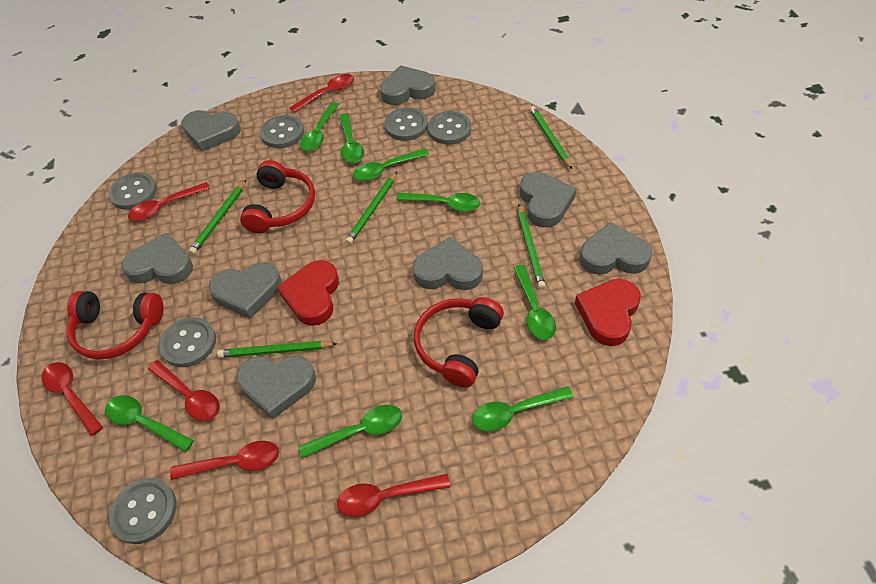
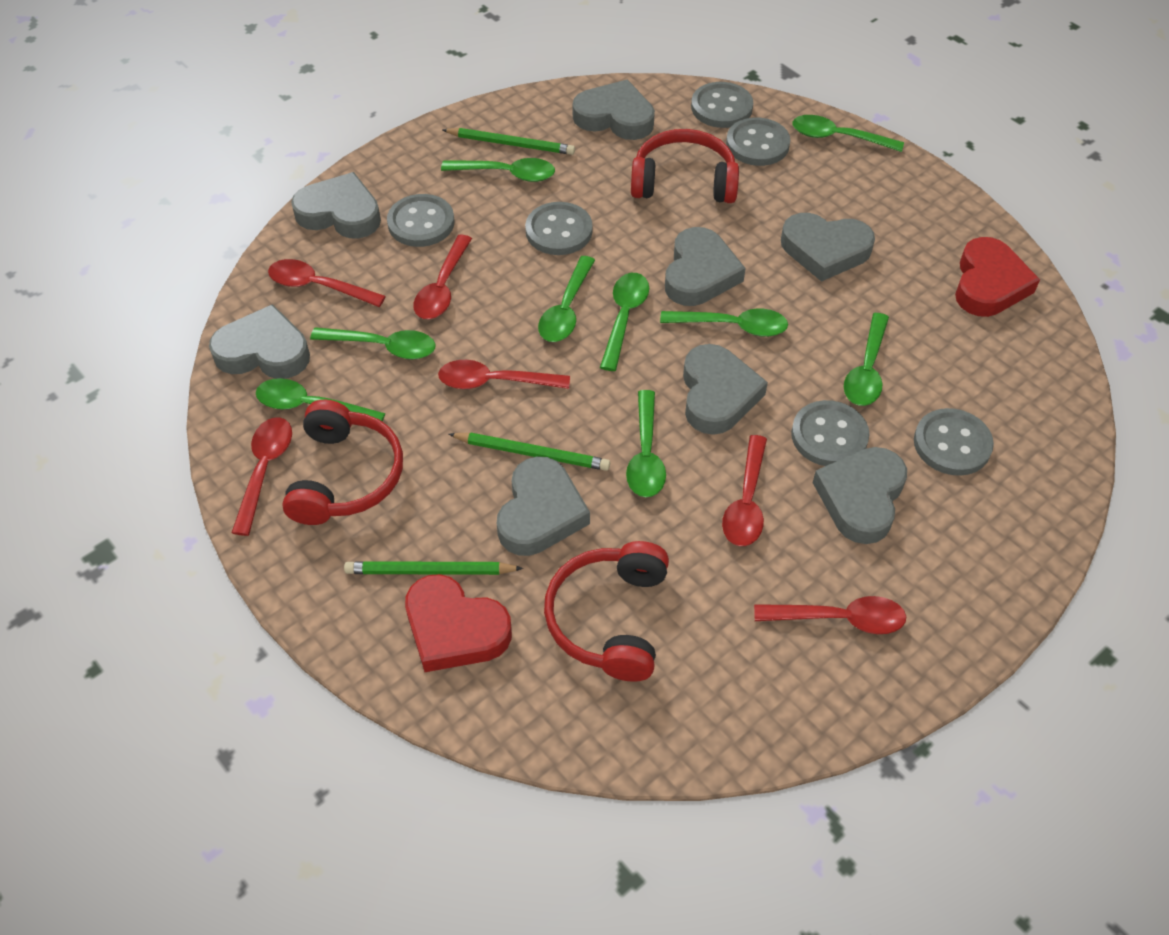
green pencil: [189,180,246,255] [217,341,337,358] [345,172,397,244] [518,204,546,289] [530,106,572,169] = 5 -> [344,561,523,575] [443,128,575,155] [449,433,610,471] = 3
green spoon: [105,395,194,452] [299,405,402,458] [300,102,339,151] [339,113,364,163] [353,148,429,181] [396,193,480,212] [472,386,574,431] [513,265,556,340] = 8 -> [256,378,385,422] [310,327,436,359] [441,158,555,182] [538,256,595,342] [600,273,649,371] [626,390,666,497] [660,308,788,337] [792,115,904,152] [844,313,889,406] = 9

